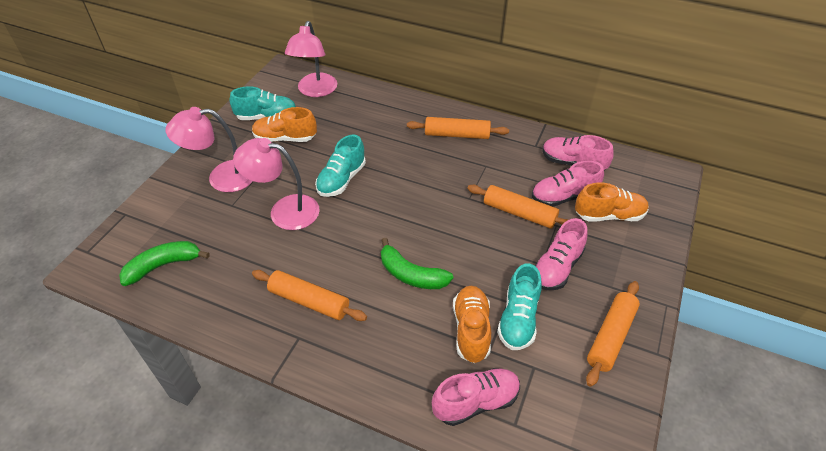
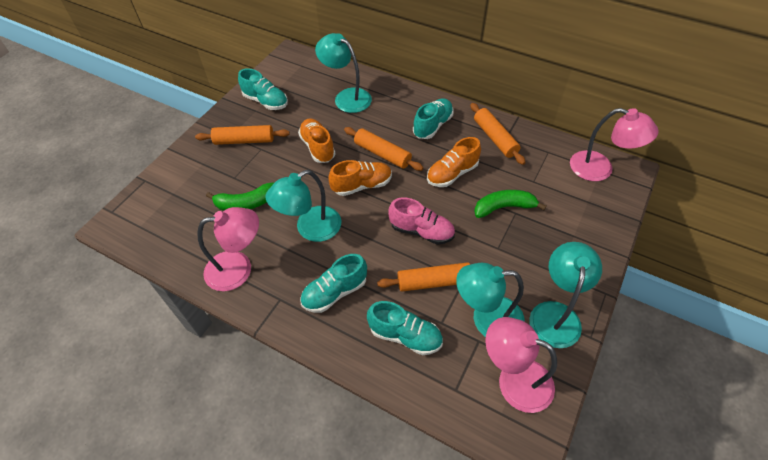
pink shoe: [432,368,520,426] [532,161,604,207] [535,218,588,290] [542,135,614,170] = 4 -> [388,198,455,245] = 1
turquoise lamp: none = 0 -> [266,170,341,242] [315,33,372,113] [456,263,525,337] [529,242,602,348] = 4
turquoise shoe: [230,86,296,120] [315,134,366,197] [497,263,542,350] = 3 -> [238,68,288,110] [300,254,367,313] [367,301,443,355] [413,98,454,139] = 4

